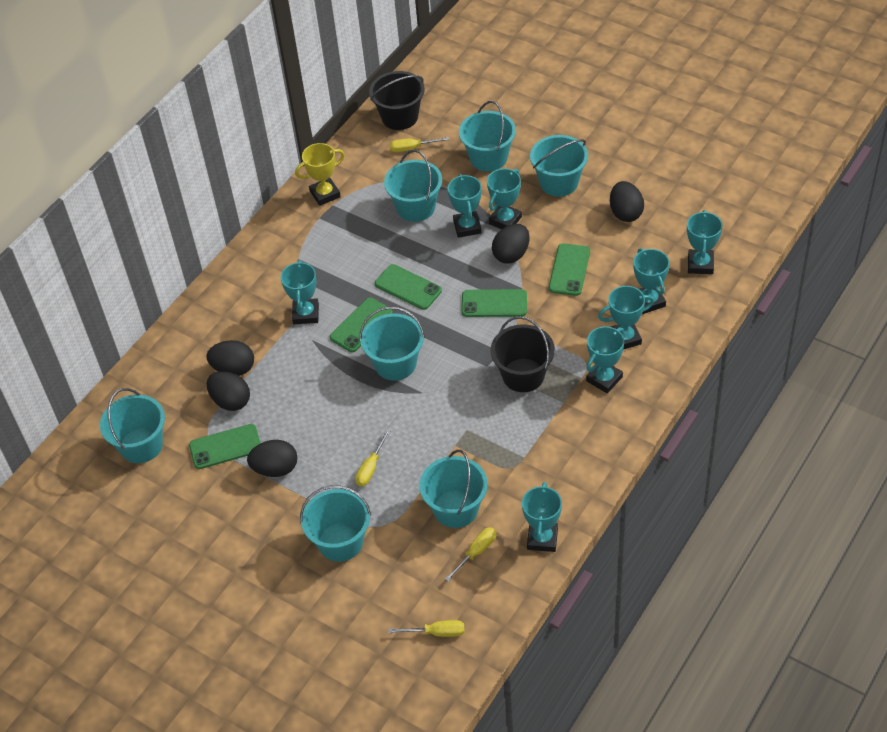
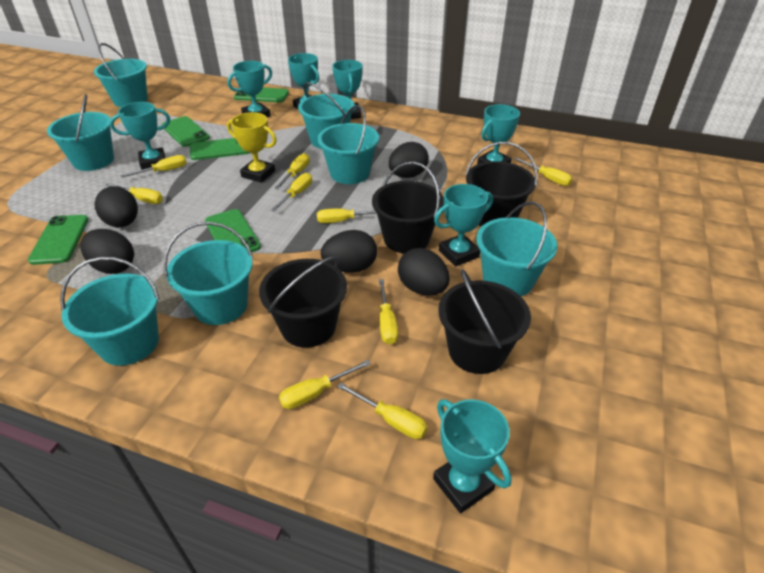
black bucket: [369,71,425,130] [490,316,555,392] = 2 -> [259,256,347,348] [372,162,444,253] [438,269,531,374] [466,142,538,227] = 4
turquoise trophy: [281,260,319,324] [448,174,482,238] [487,168,522,229] [522,482,562,552] [586,326,624,393] [598,286,654,350] [633,248,670,314] [687,210,723,274] = 8 -> [110,102,170,170] [227,61,272,117] [288,53,319,109] [332,60,363,119] [433,399,512,513] [434,184,493,267] [477,104,520,164] = 7
yellow screwdriver: [355,429,391,486] [388,620,464,637] [390,137,450,152] [445,527,496,582] = 4 -> [106,183,163,204] [120,155,187,178] [271,173,312,211] [274,153,310,189] [279,360,371,409] [317,208,377,223] [337,383,427,439] [379,279,398,345] [514,158,572,186] = 9

